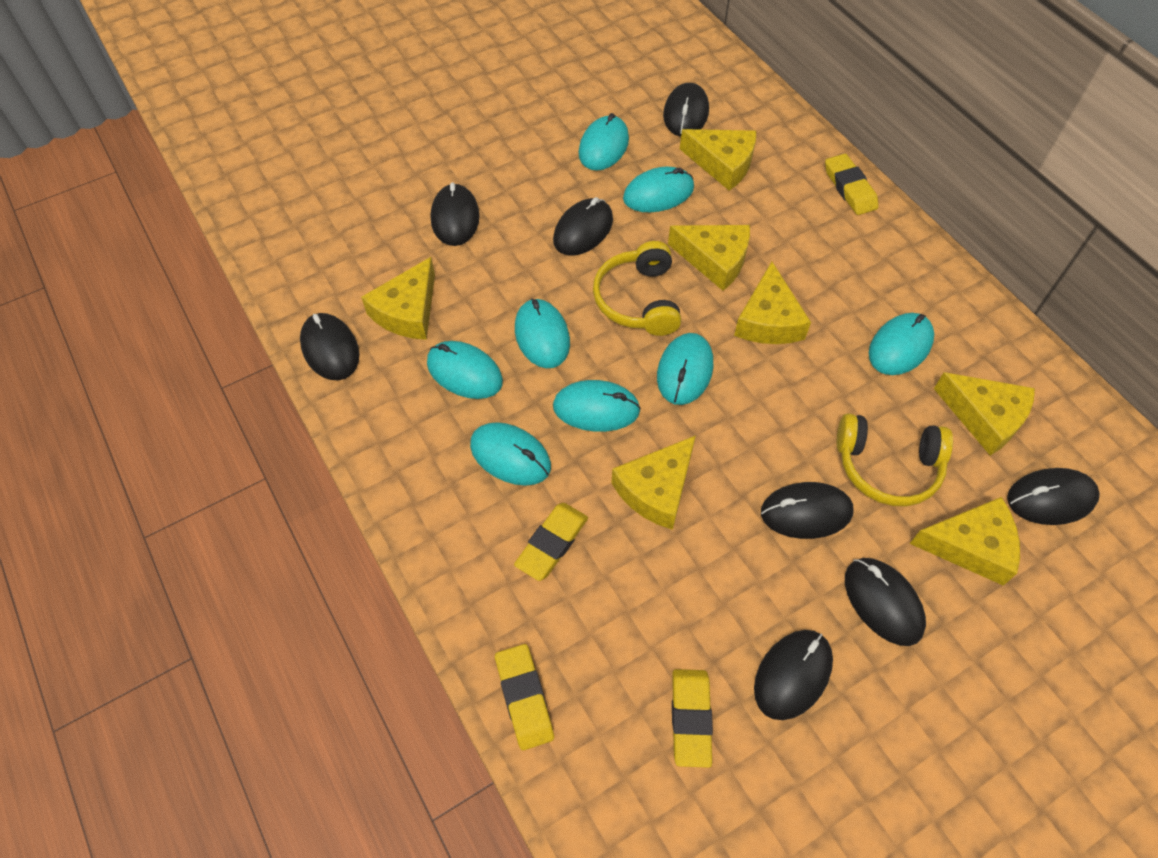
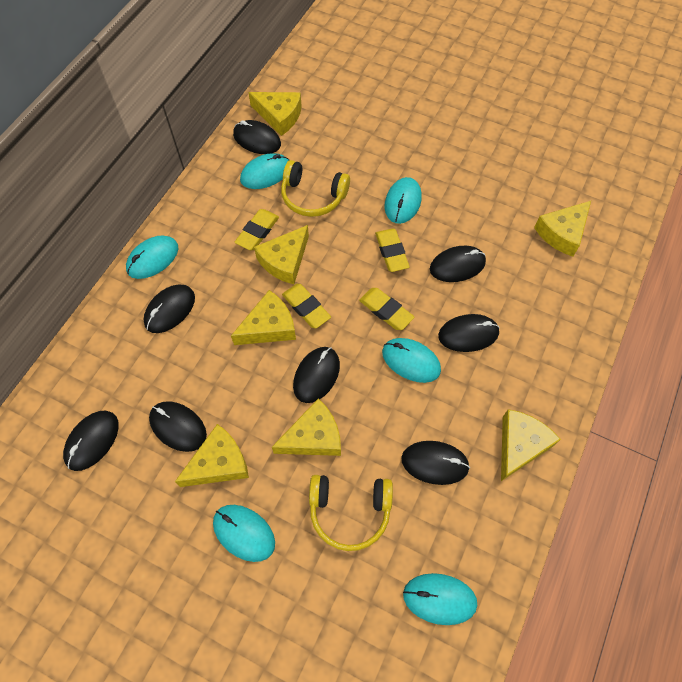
turquoise mouse: [427,341,503,399] [470,422,551,486] [515,299,570,368] [553,380,641,432] [579,113,629,171] [623,167,694,212] [657,333,713,405] [869,313,934,375] = 8 -> [126,235,178,279] [213,505,275,562] [240,153,289,189] [382,338,441,383] [385,177,422,224] [403,573,477,625] = 6

